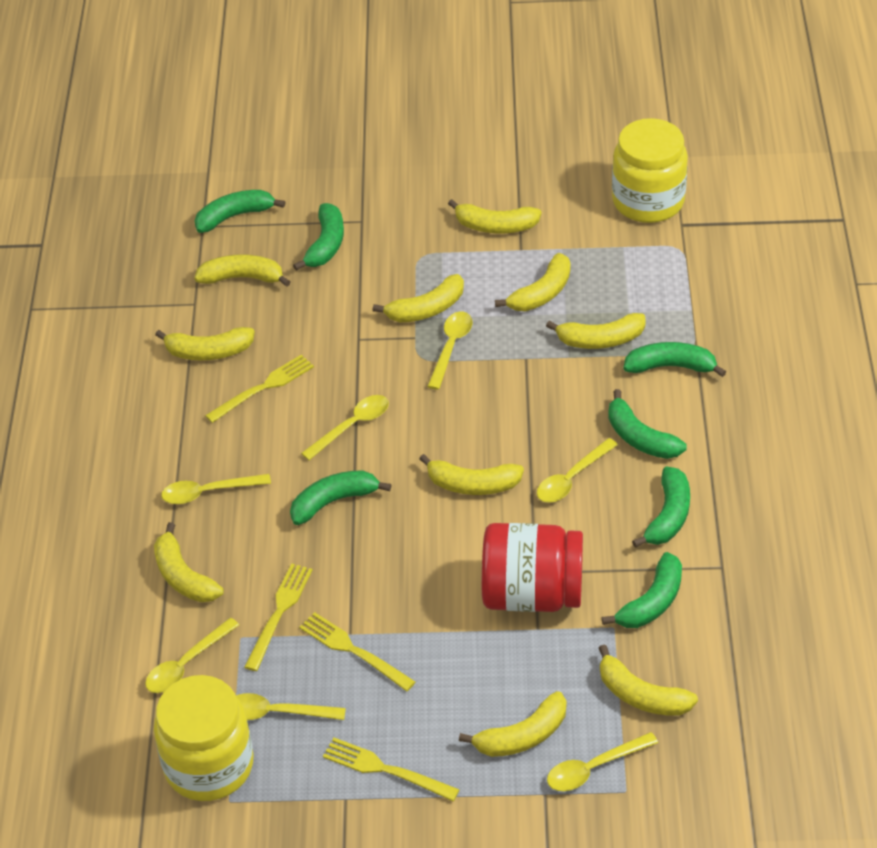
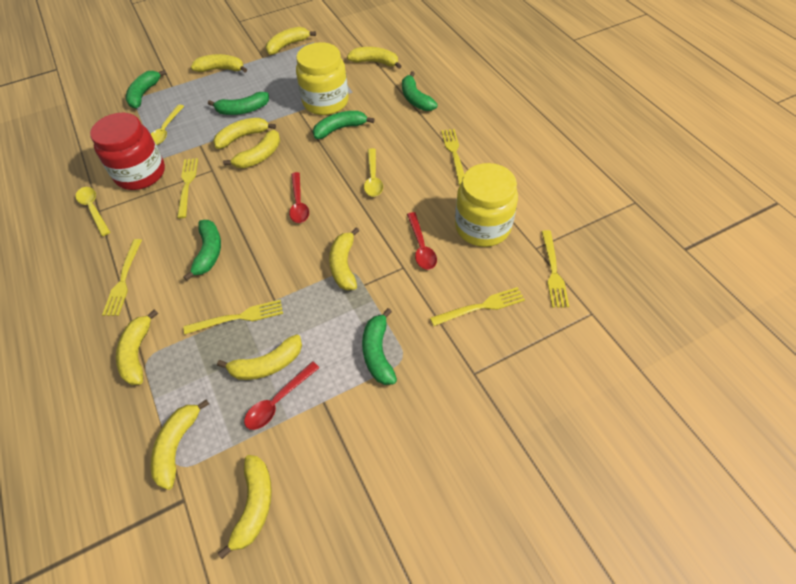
green banana: [195,190,286,233] [290,470,392,525] [293,203,344,271] [602,552,682,628] [608,389,687,459] [624,342,726,377] [632,466,690,548] = 7 -> [126,70,167,109] [183,220,221,281] [208,92,269,115] [313,111,375,139] [362,308,397,385] [402,71,438,111] = 6
red spoon: none = 0 -> [244,361,320,430] [289,172,309,223] [407,212,437,270] = 3
yellow fork: [205,355,314,423] [244,563,313,671] [299,612,415,691] [323,738,460,801] = 4 -> [102,239,142,316] [177,158,198,218] [184,300,283,334] [430,287,525,326] [441,129,464,185] [541,230,569,308] = 6
yellow spoon: [145,618,239,693] [161,474,271,504] [236,693,346,720] [301,395,389,460] [427,311,473,390] [537,438,618,503] [547,732,658,791] = 7 -> [76,187,110,236] [151,105,184,145] [364,148,383,197] = 3

